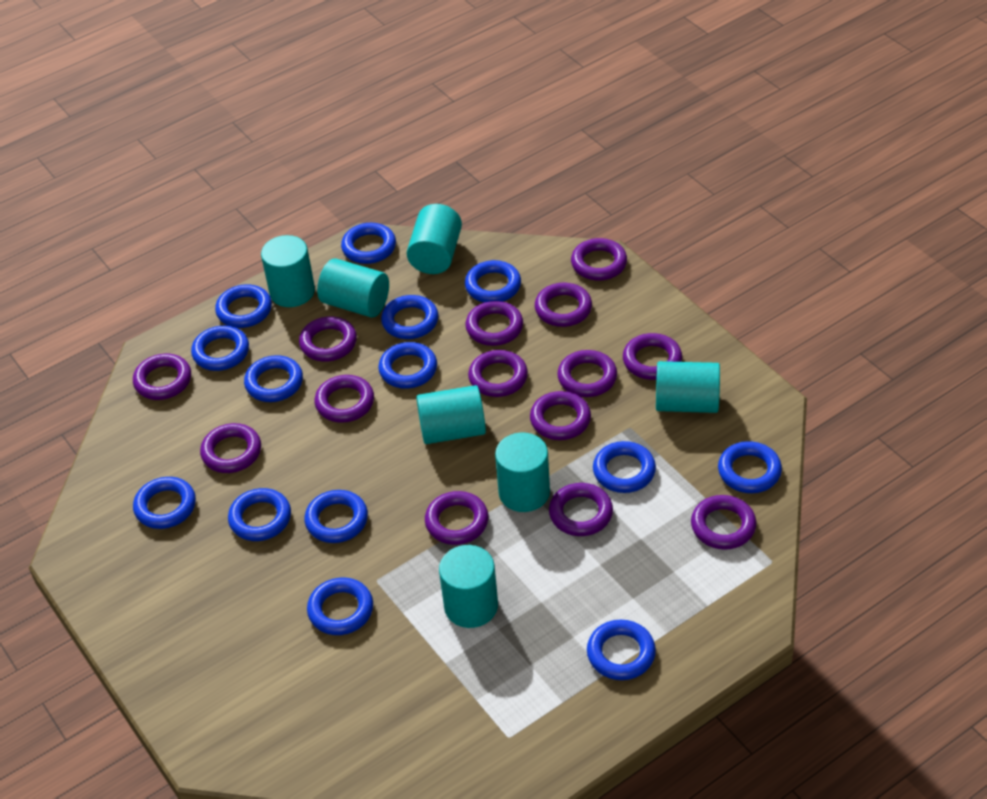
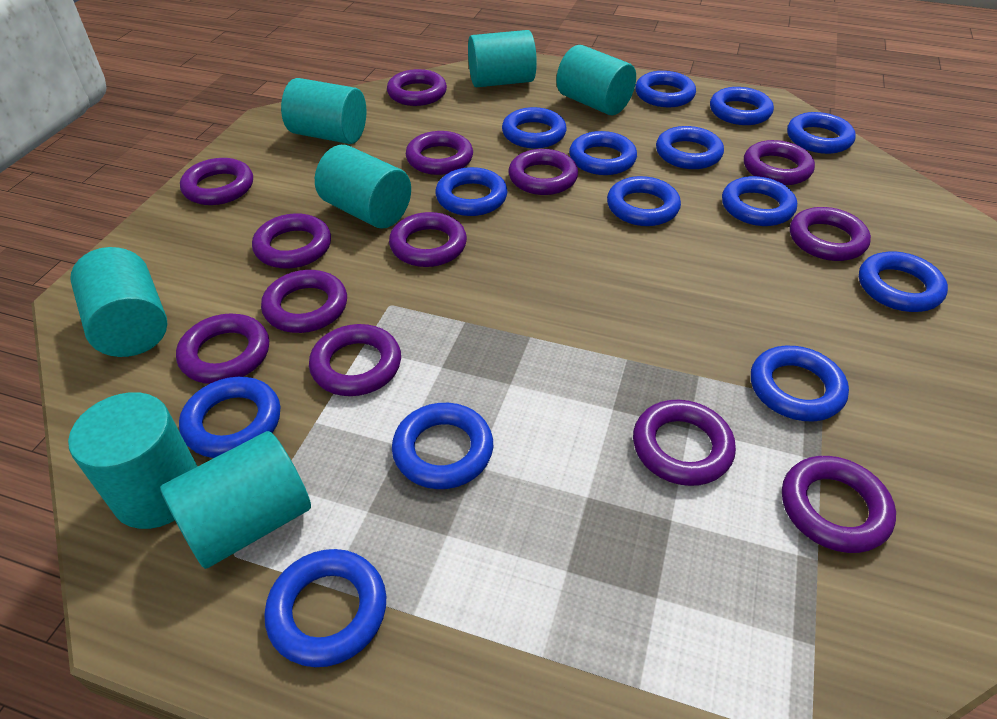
purple ring: [133,354,191,400] [200,423,261,473] [299,316,357,362] [315,375,374,423] [425,491,488,545] [465,301,523,346] [468,350,528,397] [530,391,591,440] [535,283,592,327] [549,483,613,536] [557,350,617,397] [571,238,627,280] [623,333,682,380] [691,495,757,550] = 14 -> [176,314,269,384] [180,158,253,205] [252,213,331,269] [261,270,347,333] [309,324,401,396] [387,69,447,106] [389,212,467,267] [406,131,473,175] [509,149,578,195] [633,400,736,486] [744,140,815,185] [782,456,896,553] [790,207,871,261] = 13

